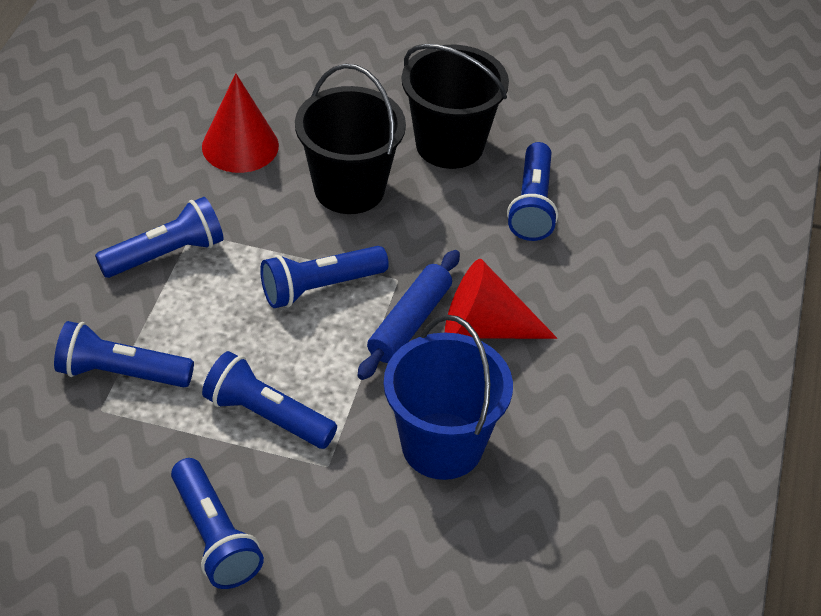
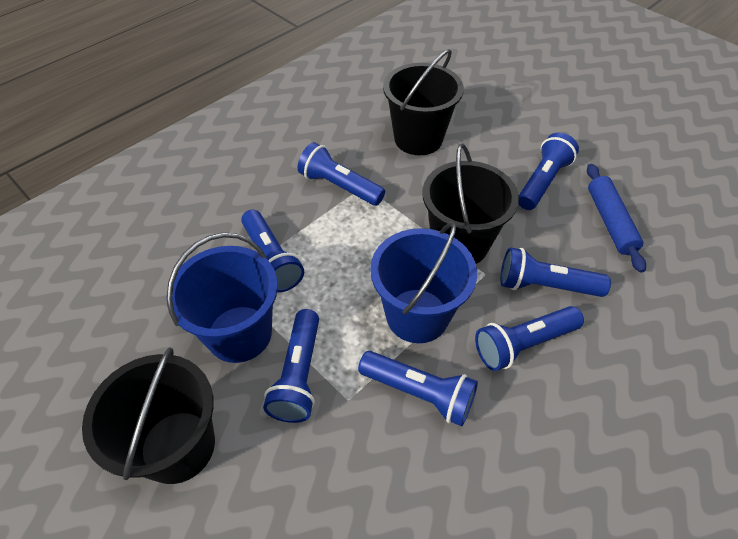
black bucket: [295,64,406,214] [402,44,509,169] = 2 -> [82,347,215,484] [383,49,464,155] [422,144,519,264] = 3
blue bucket: [384,315,513,480] = 1 -> [166,232,278,363] [370,222,477,343] = 2
blue flashlight: [54,321,194,388] [95,197,223,278] [171,458,264,589] [202,351,337,449] [260,246,389,308] [507,142,558,241] = 6 -> [241,209,304,292] [263,309,319,423] [298,142,385,206] [358,351,478,426] [475,306,584,371] [500,247,611,297] [519,133,579,210] = 7
red cone: [202,73,279,173] [445,259,557,339] = 2 -> none = 0

